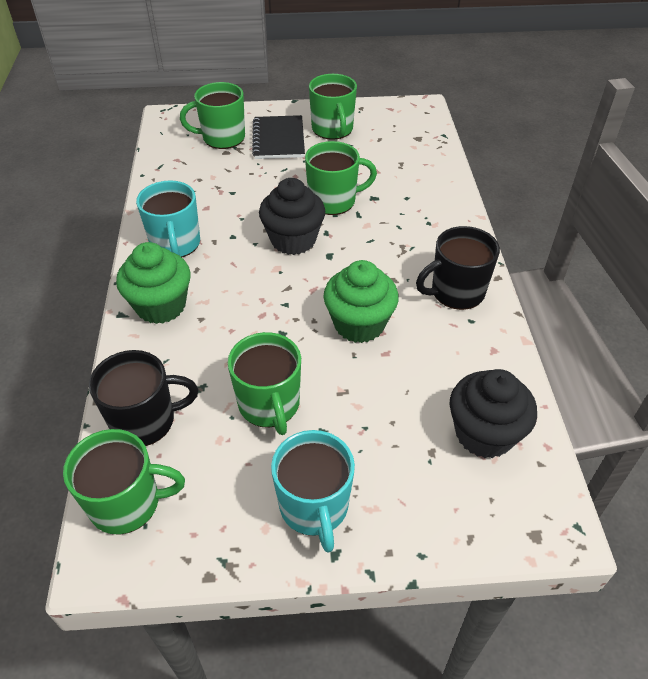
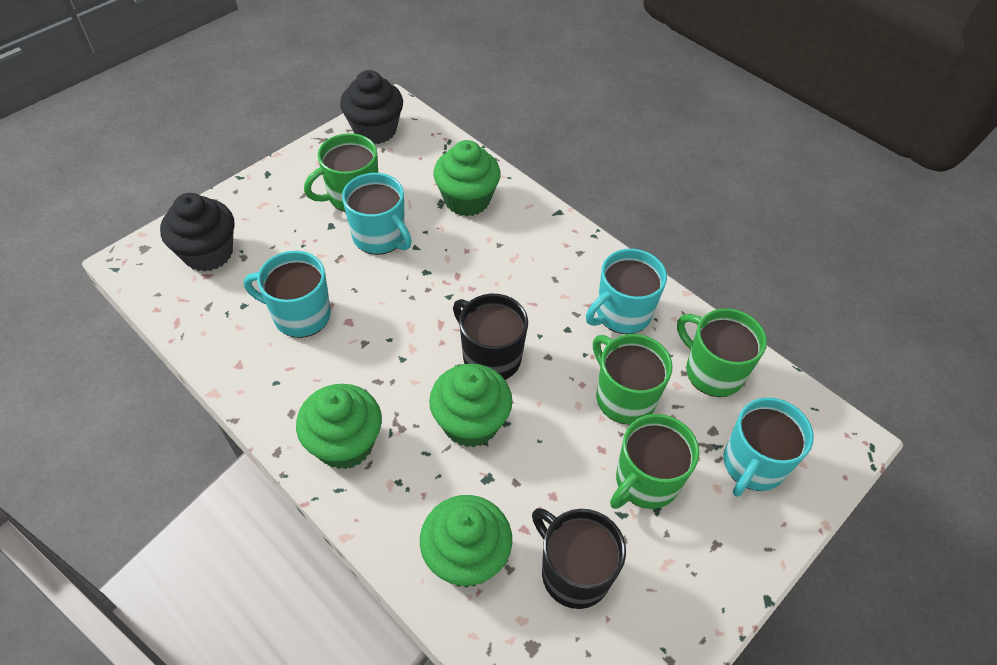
black notebook: [252,115,305,159] = 1 -> none = 0
green cupcake: [116,242,191,324] [324,260,399,343] = 2 -> [296,384,382,469] [420,495,512,588] [429,364,513,447] [433,140,501,216] = 4
green mug: [63,429,185,535] [180,82,245,149] [228,332,301,435] [305,141,377,215] [309,74,357,140] = 5 -> [304,133,378,212] [593,334,673,424] [610,414,699,509] [677,308,767,397] = 4
turquoise mug: [136,180,200,257] [271,430,355,553] = 2 -> [244,251,331,338] [342,173,412,255] [586,249,667,334] [723,397,814,497] = 4

